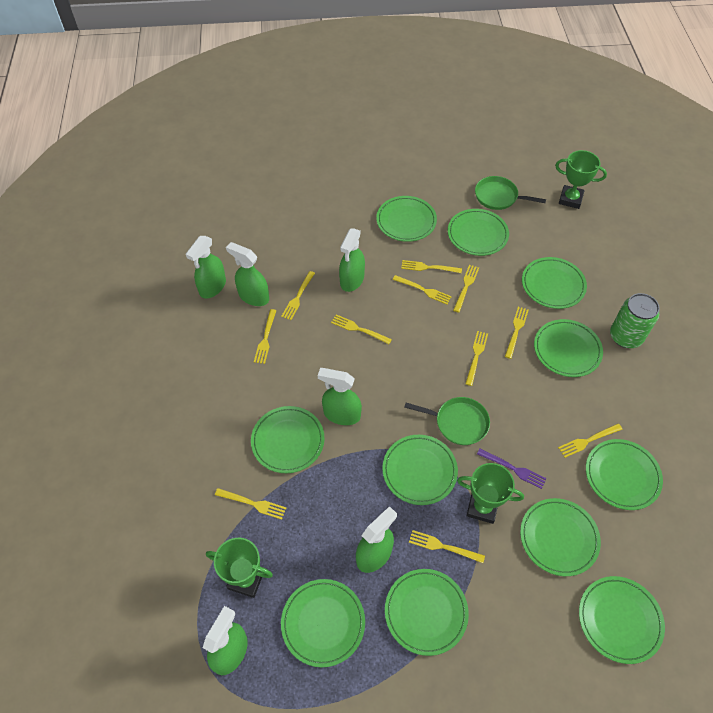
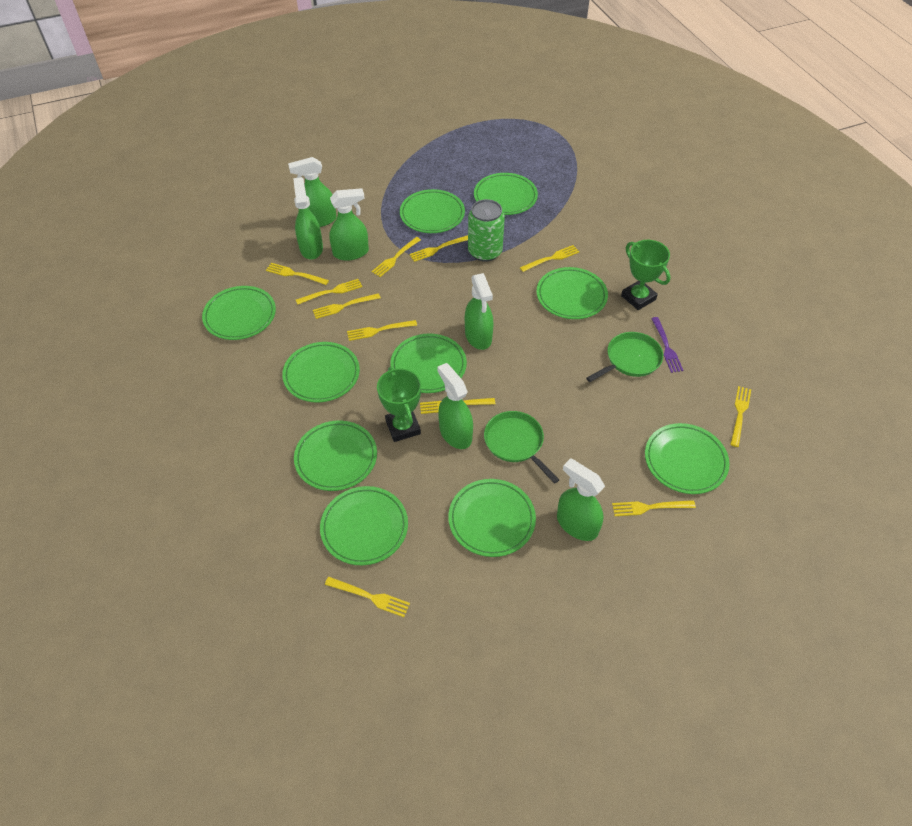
green plate: [251,406,325,473] [281,579,365,667] [376,196,437,242] [382,435,458,505] [385,569,469,656] [448,209,509,256] [520,498,601,576] [522,257,587,309] [534,319,603,377] [579,576,665,664] [586,439,663,510] = 11 -> [202,286,276,340] [282,342,360,403] [294,421,377,491] [320,486,408,565] [390,333,467,393] [400,189,465,233] [448,479,536,557] [474,173,538,215] [536,267,608,319] [645,423,730,494] = 10
green trophy: [206,538,273,598] [457,463,524,524] [555,150,607,209] = 3 -> [377,367,421,442] [621,240,671,310] = 2

